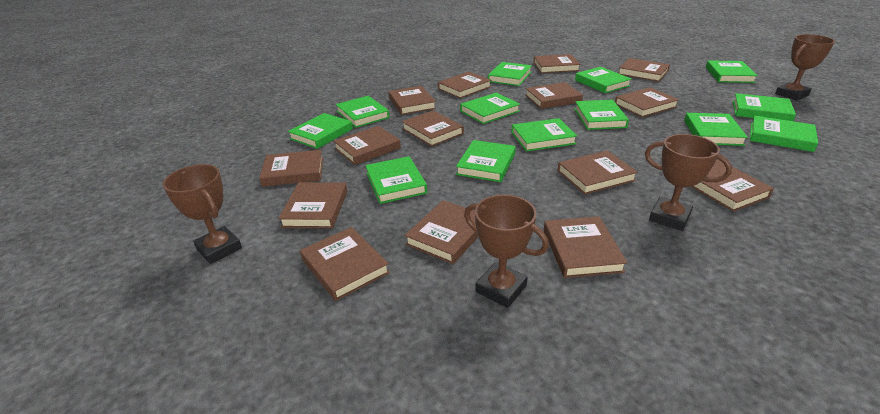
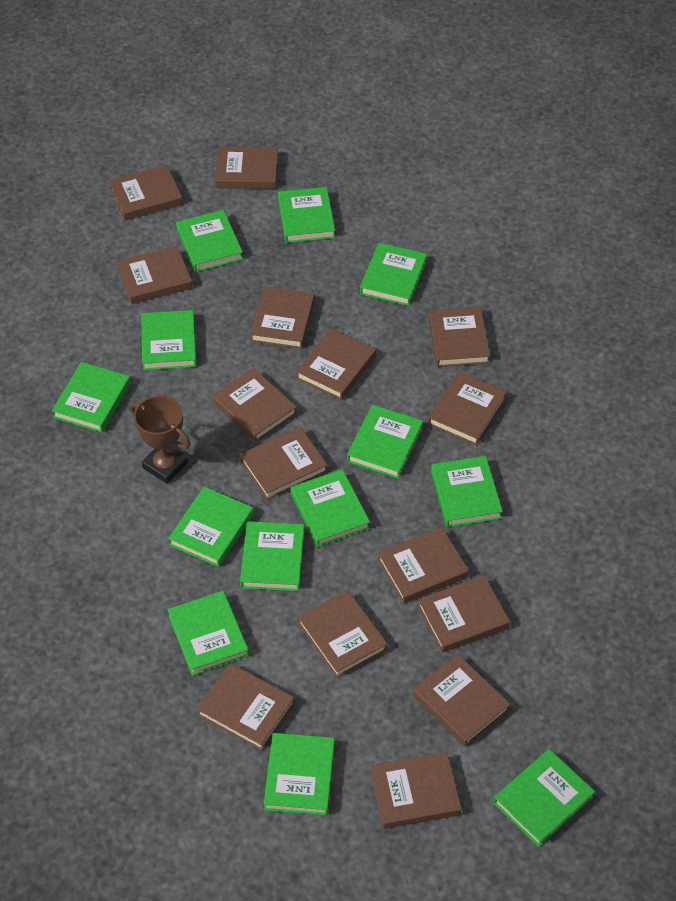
brown trophy: [163,164,242,264] [464,195,549,308] [645,134,732,231] [775,34,835,101] = 4 -> [130,396,191,484] = 1

